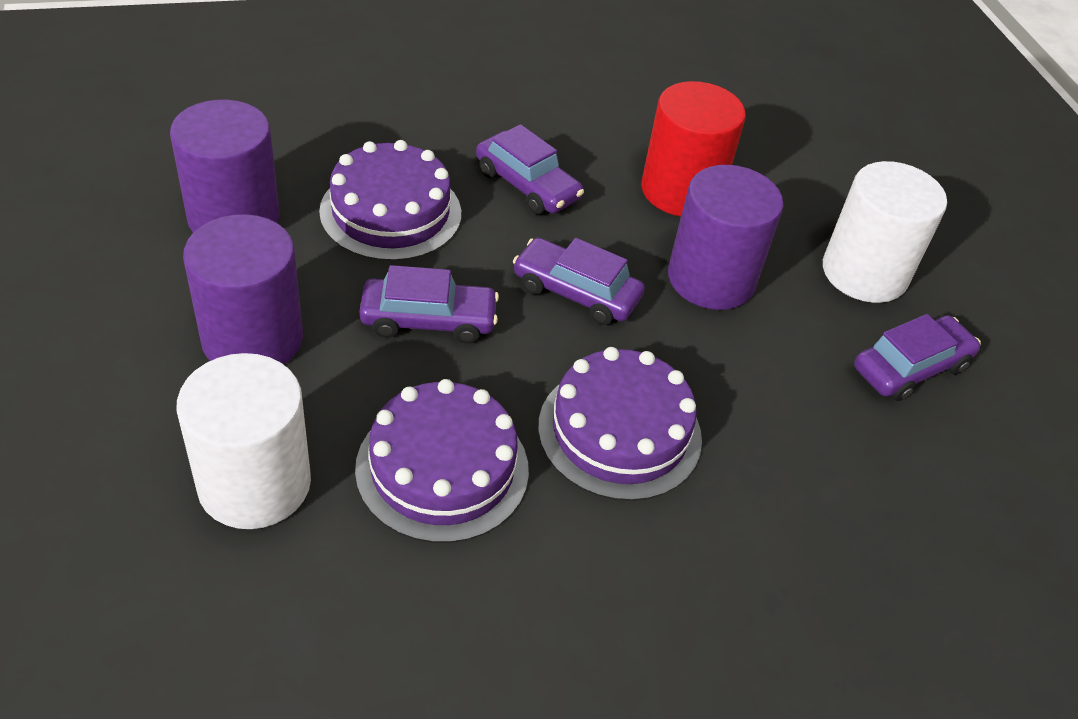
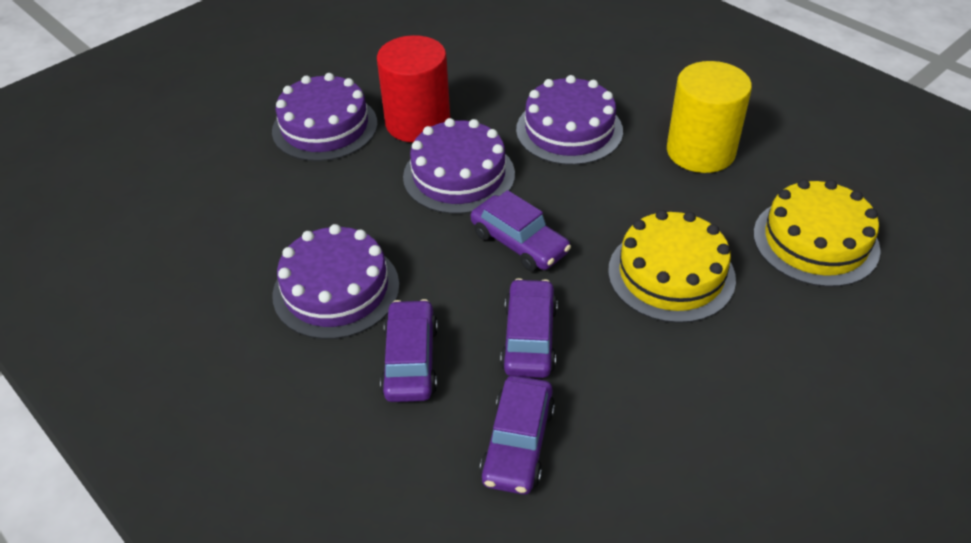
purple cake: [319,140,461,261] [355,379,529,543] [538,347,702,501] = 3 -> [272,73,378,161] [272,224,399,339] [403,118,515,214] [516,75,623,165] = 4
purple cylinder: [170,100,280,232] [183,214,303,365] [668,165,784,310] = 3 -> none = 0
white cylinder: [177,353,311,529] [823,161,947,303] = 2 -> none = 0
yellow cake: none = 0 -> [608,210,736,323] [753,179,881,287] = 2
yellow cylinder: none = 0 -> [667,61,752,173] = 1

